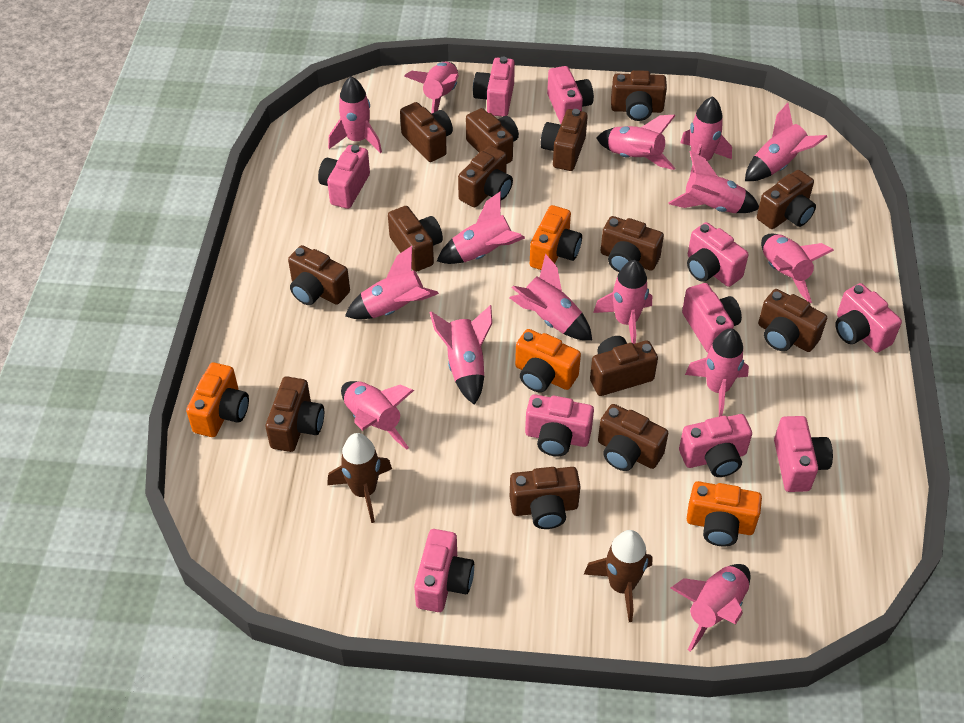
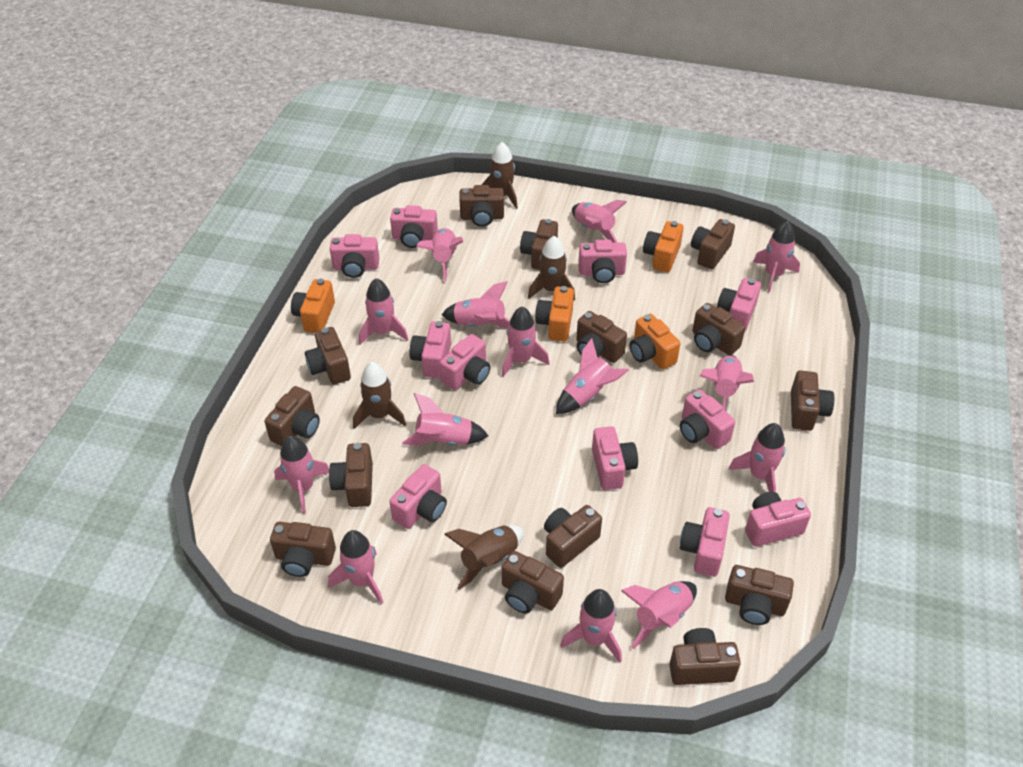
brown rocket: [327,433,392,523] [584,530,652,622] = 2 -> [353,362,406,429] [444,525,524,590] [481,142,518,209] [528,236,575,301] = 4
pink camera: [318,145,370,209] [414,529,474,612] [473,57,515,117] [525,394,594,456] [547,66,594,124] [679,414,752,477] [682,283,742,353] [687,222,748,287] [774,416,833,492] [835,283,902,353] = 10 -> [330,234,379,278] [389,464,447,529] [390,205,438,248] [409,321,451,379] [440,334,490,390] [578,240,627,283] [592,426,638,490] [680,389,735,449] [680,507,730,577] [717,278,761,331] [745,492,811,547] = 11
pink rocket: [328,76,382,153] [341,381,414,450] [345,246,439,319] [404,62,459,114] [429,305,492,405] [437,191,525,264] [509,254,592,340] [593,260,652,344] [596,115,676,170] [668,151,759,213] [670,564,750,652] [680,96,732,176] [685,329,749,417] [745,103,827,181] [761,234,834,303] = 15 -> [274,436,329,514] [328,530,383,604] [359,278,409,345] [402,393,488,446] [416,228,463,281] [442,281,510,328] [502,307,550,377] [556,338,629,414] [560,589,622,663] [572,200,627,243] [621,581,697,649] [700,355,754,410] [729,423,785,492] [753,221,800,293] = 14

